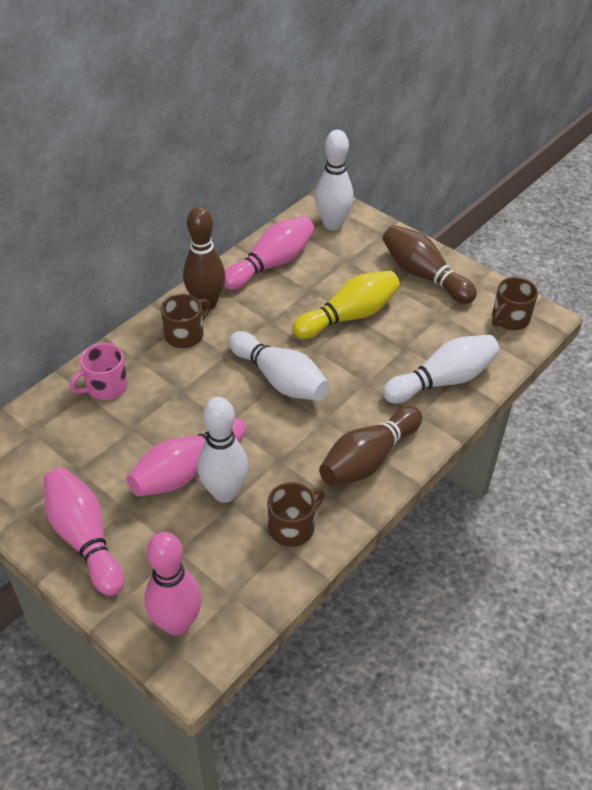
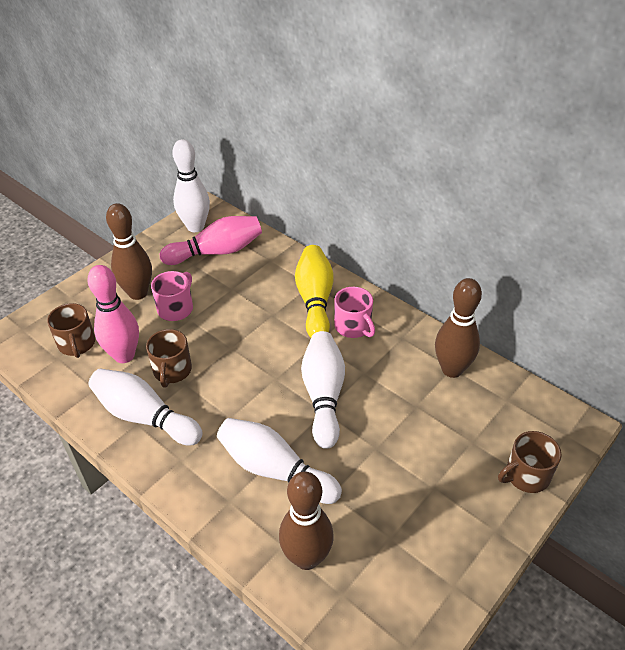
pink bowling pin: [44,467,124,596] [127,417,246,497] [145,532,202,636] [224,216,315,290] = 4 -> [87,265,139,363] [160,216,262,265] = 2
pink mug: [70,343,128,400] = 1 -> [151,271,193,321] [334,287,375,338] = 2

